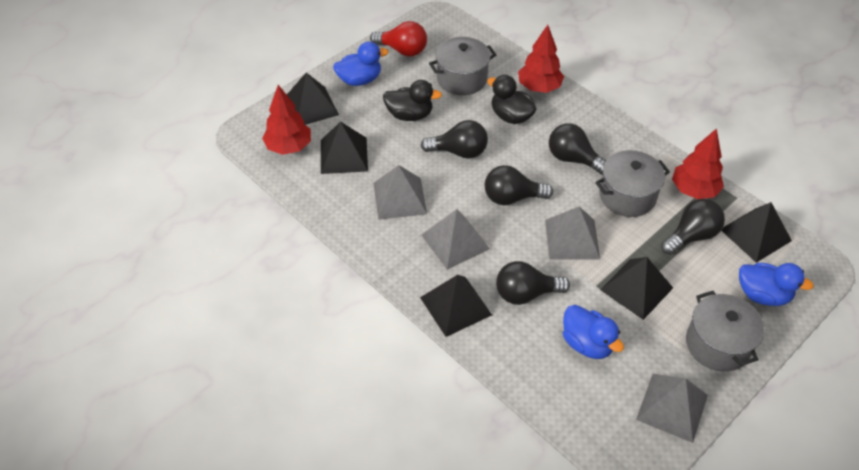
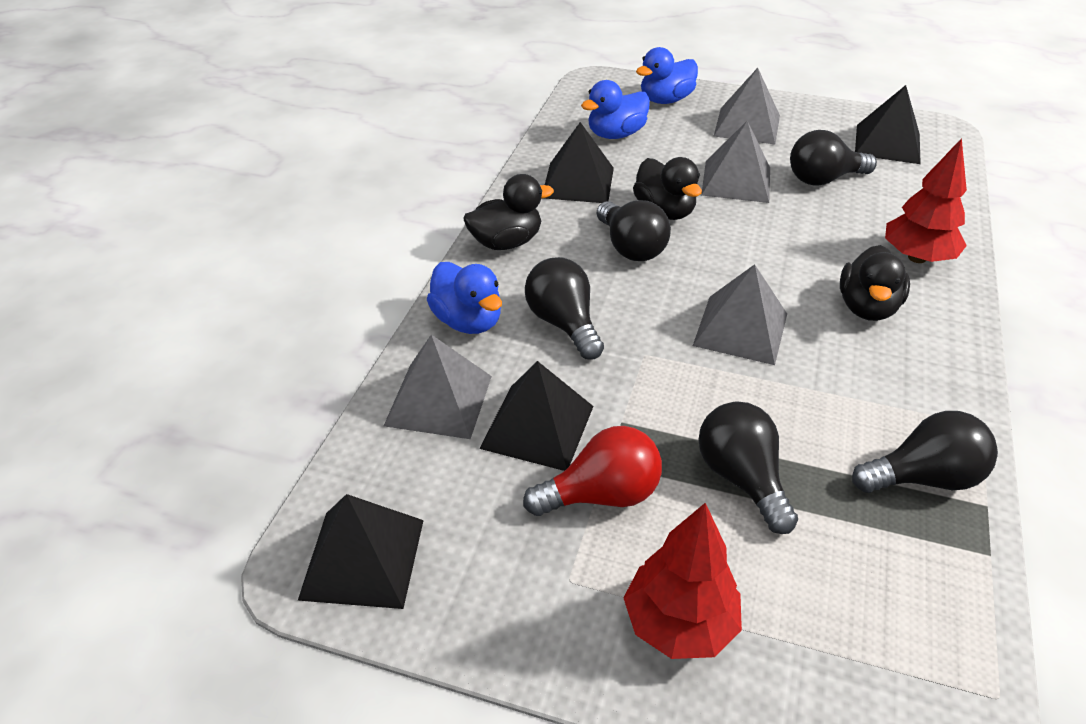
black duck: [383,80,442,121] [487,75,537,124] = 2 -> [463,174,554,250] [633,157,702,220] [840,245,910,321] = 3
black pyramid: [287,73,339,125] [321,121,368,174] [420,275,492,337] [600,257,673,320] [721,202,792,263] = 5 -> [298,494,424,609] [480,361,594,471] [544,122,614,203] [855,85,921,164] = 4
grey pot: [429,37,496,95] [595,150,670,217] [686,291,765,372] = 3 -> none = 0
red tree: [262,85,311,155] [518,25,564,93] [672,128,724,199] = 3 -> [624,503,742,659] [885,138,967,263] = 2

